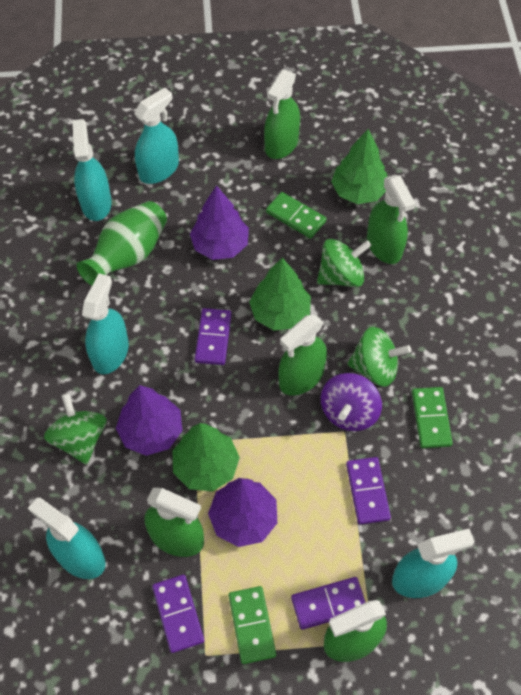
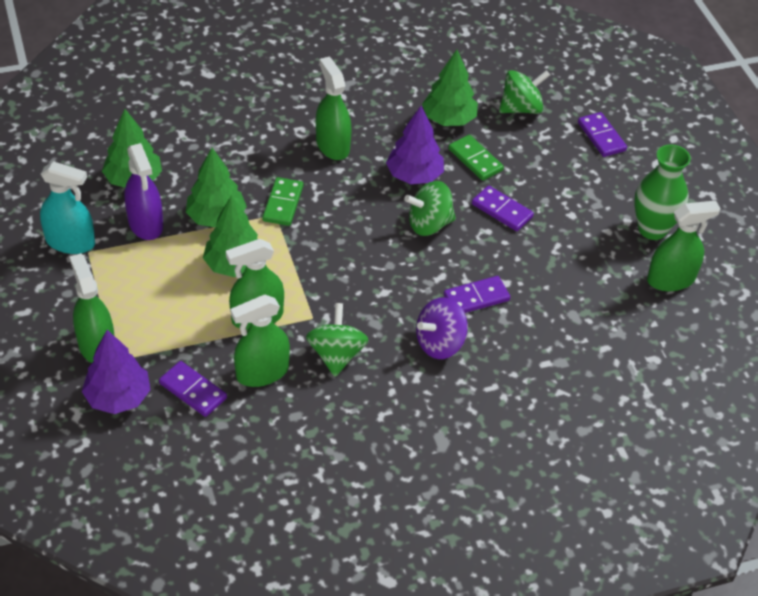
green domino: [228,586,276,664] [266,192,326,239] [412,387,453,448] = 3 -> [262,177,303,226] [448,135,504,181] = 2
green tree: [173,423,240,492] [249,257,311,331] [331,129,387,204] = 3 -> [102,109,162,188] [186,148,247,228] [203,195,258,277] [422,50,478,126] = 4
purple spray bottle: none = 0 -> [125,143,163,240] = 1
purple tree: [116,385,182,456] [190,185,249,260] [208,478,277,547] = 3 -> [82,330,151,414] [386,106,444,184] = 2
turquoise spray bottle: [28,498,106,579] [73,119,112,221] [82,273,129,374] [134,87,179,184] [392,529,475,598] = 5 -> [40,161,95,254] = 1

